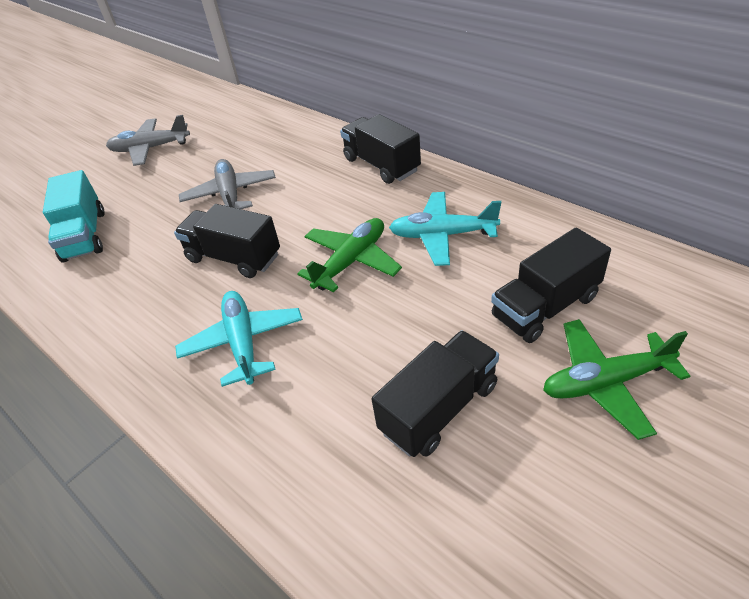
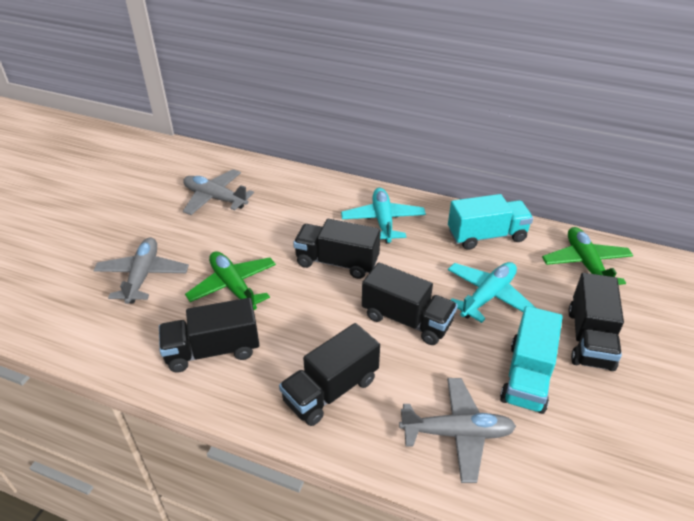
black truck: [174,204,280,278] [340,114,421,184] [372,330,499,457] [491,228,611,343] = 4 -> [159,298,259,373] [279,323,380,426] [293,219,381,279] [362,262,458,345] [568,273,624,371] = 5
grey plane: [106,115,190,166] [179,159,276,209] = 2 -> [93,237,189,304] [183,169,254,215] [399,378,516,483] = 3
turquoise truck: [43,170,105,263] = 1 -> [448,194,533,250] [500,306,563,414] = 2

